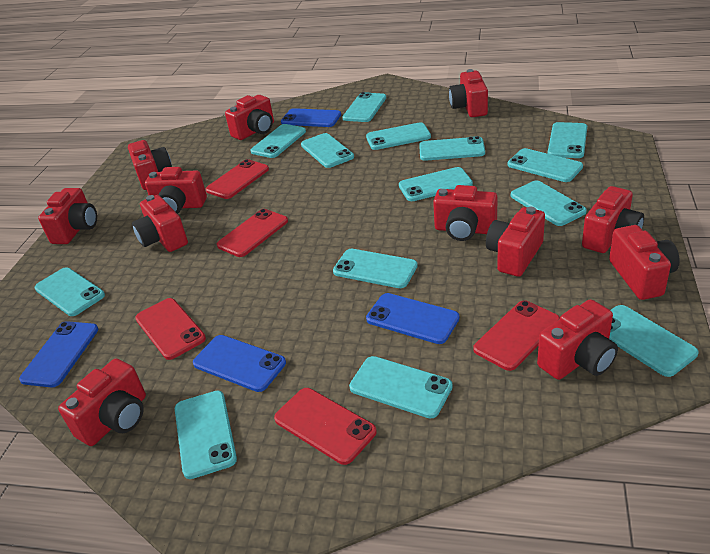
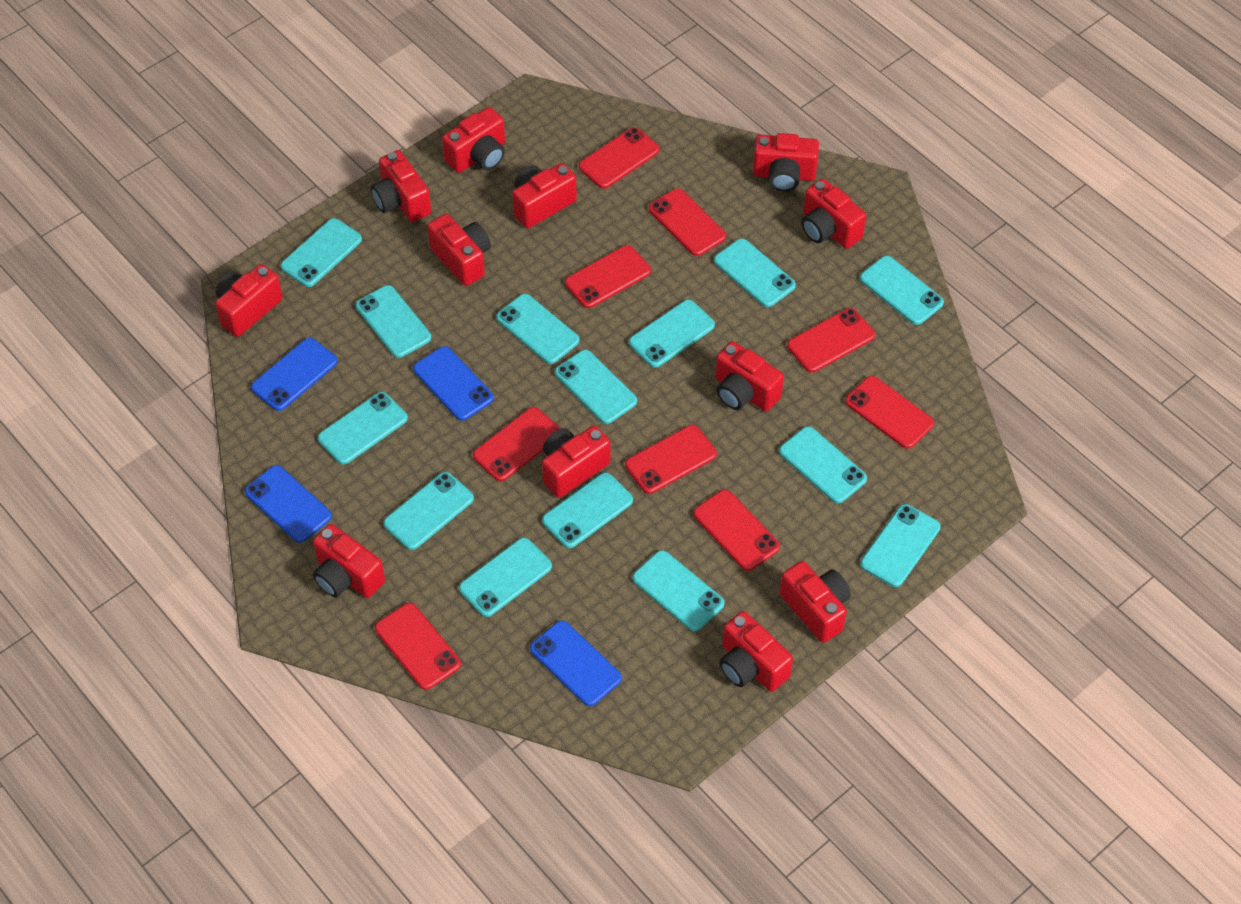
red phone: [135,298,206,360] [206,159,269,199] [217,209,288,257] [274,388,377,465] [473,301,560,371] = 5 -> [375,603,461,690] [473,407,560,481] [565,245,651,308] [579,127,659,189] [625,425,717,494] [649,188,726,256] [693,490,780,571] [787,308,875,372] [845,376,934,449] = 9

